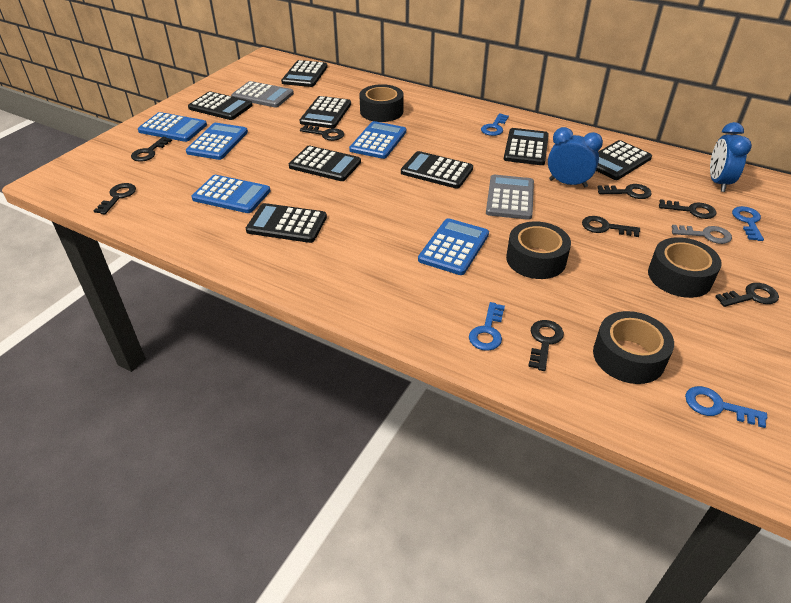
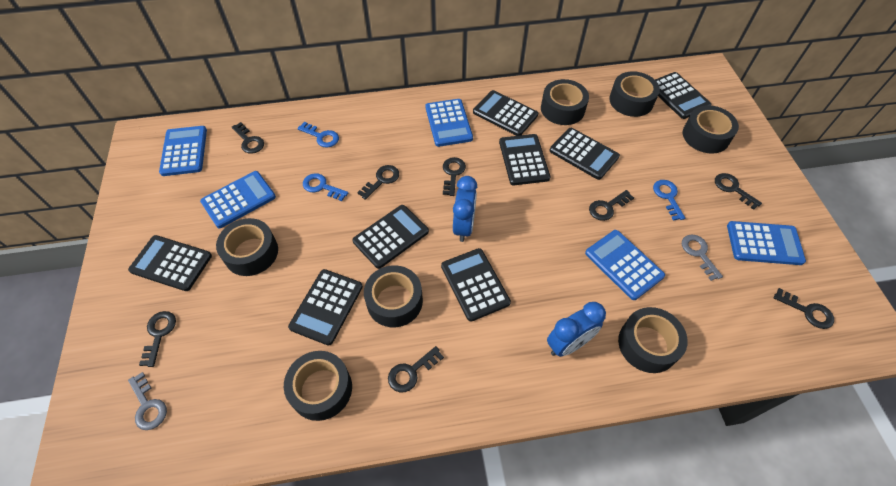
black tape: [359,84,404,122] [506,221,571,279] [593,311,674,384] [648,237,722,298] = 4 -> [216,218,278,276] [284,351,352,421] [364,265,423,327] [541,79,589,125] [609,71,660,117] [618,307,688,373] [683,105,739,154] = 7
blue key: [469,302,505,351] [481,113,509,136] [685,386,767,428] [732,206,764,241] = 4 -> [297,122,339,148] [303,173,348,201] [653,180,685,221] = 3
grey calculator: [231,81,294,108] [486,175,534,220] = 2 -> none = 0
grey key: [671,225,732,244] = 1 -> [128,372,167,430] [682,235,723,281] = 2

